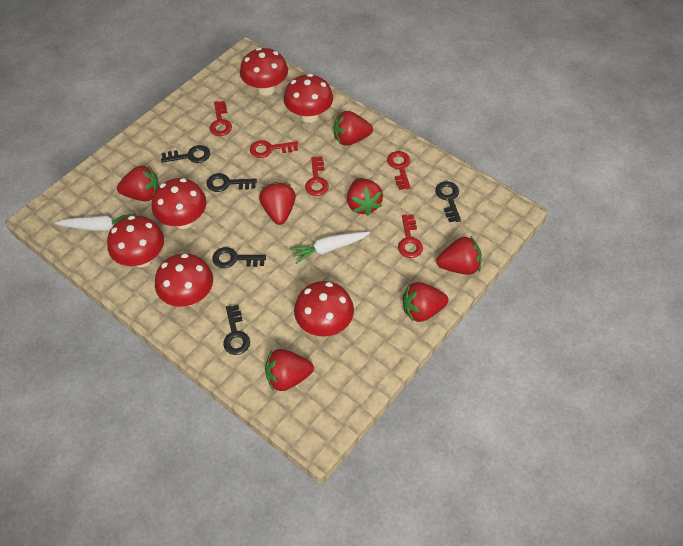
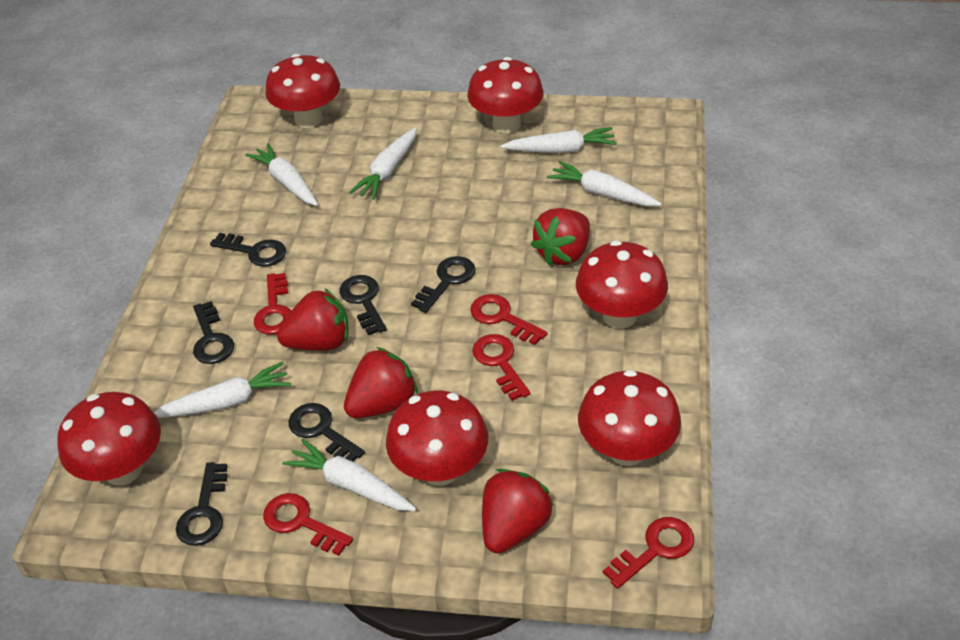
black key: [161,145,210,163] [206,173,257,192] [212,247,266,268] [223,305,250,355] [435,181,461,222] = 5 -> [176,462,228,546] [193,301,234,364] [210,233,286,267] [288,403,365,462] [340,275,387,335] [411,256,476,313] = 6
red strawberry: [117,165,159,201] [259,182,296,225] [265,349,314,391] [334,111,373,146] [347,178,383,216] [403,282,448,322] [436,236,482,275] = 7 -> [277,289,349,351] [344,347,418,418] [482,469,554,554] [531,208,590,265] = 4
white carrot: [55,214,136,231] [290,232,370,264] = 2 -> [154,362,291,418] [245,143,318,206] [282,438,417,511] [349,127,417,200] [501,127,617,153] [547,161,662,206] = 6

